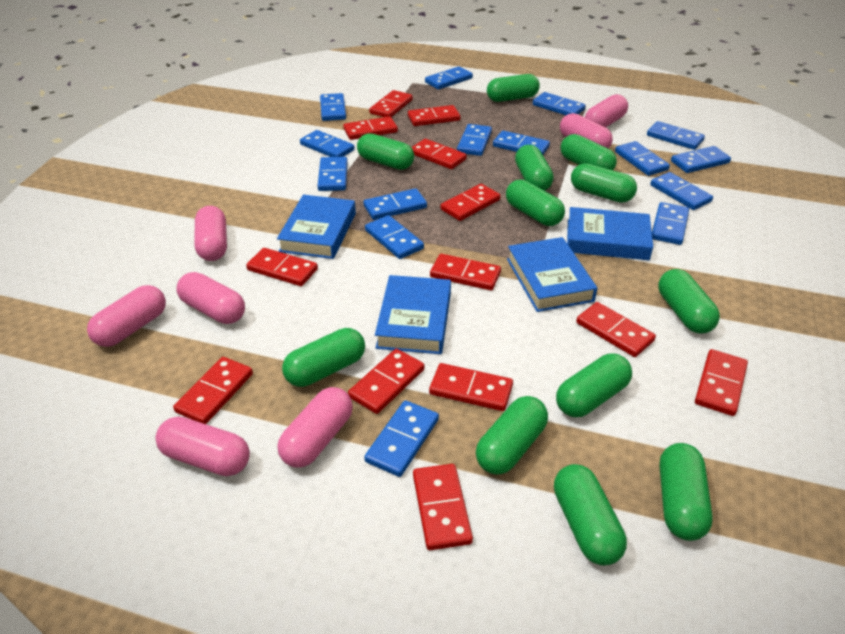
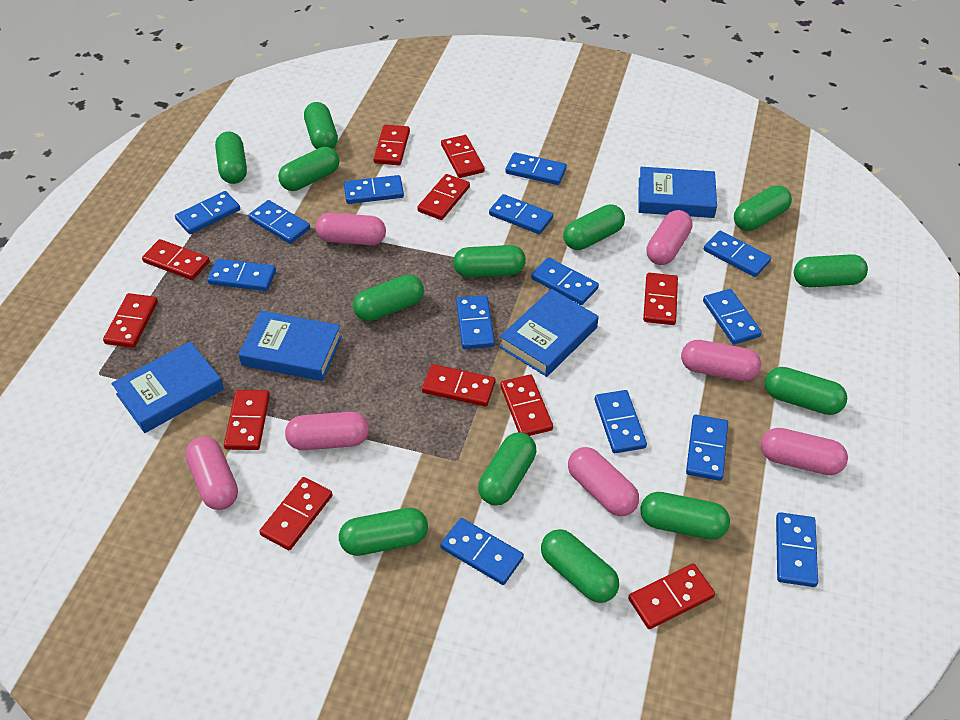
blue domino: [300,130,355,157] [318,157,348,191] [320,93,346,121] [363,188,427,220] [364,400,439,477] [365,215,424,259] [425,66,473,90] [457,124,492,156] [493,131,550,155] [533,92,586,115] [615,141,670,176] [647,121,705,150] [650,172,713,210] [652,202,689,245] [671,146,731,173] = 15 -> [175,191,240,234] [207,259,276,291] [248,200,310,244] [344,175,404,204] [440,518,524,585] [456,295,495,349] [489,194,553,234] [506,152,567,185] [531,258,599,305] [595,390,647,453] [686,415,728,481] [703,289,762,344] [704,231,771,277] [776,512,818,587] = 14
green capsule: [282,328,365,387] [357,133,414,170] [476,396,548,475] [487,74,540,102] [506,180,565,226] [515,145,554,191] [554,464,627,566] [556,353,632,417] [561,134,617,170] [571,163,637,203] [658,269,720,334] [659,443,713,541] = 12 -> [215,132,247,184] [278,147,339,191] [304,102,338,149] [339,508,428,556] [353,275,424,321] [453,245,526,277] [478,433,536,506] [541,529,619,603] [563,204,625,250] [640,492,730,540] [734,185,792,231] [765,367,847,415] [794,254,868,287] = 13
red domino: [173,357,253,424] [246,248,318,286] [343,116,398,140] [348,349,424,414] [369,90,413,117] [408,105,461,126] [411,139,467,169] [413,464,473,550] [429,363,513,411] [430,254,501,290] [441,184,501,221] [576,302,656,357] [695,349,748,416] = 13 -> [103,293,158,348] [142,239,210,280] [224,390,270,450] [259,477,332,550] [373,125,410,165] [417,174,470,220] [422,364,495,407] [441,135,485,178] [500,375,553,436] [628,564,715,629] [643,273,678,325] = 11

